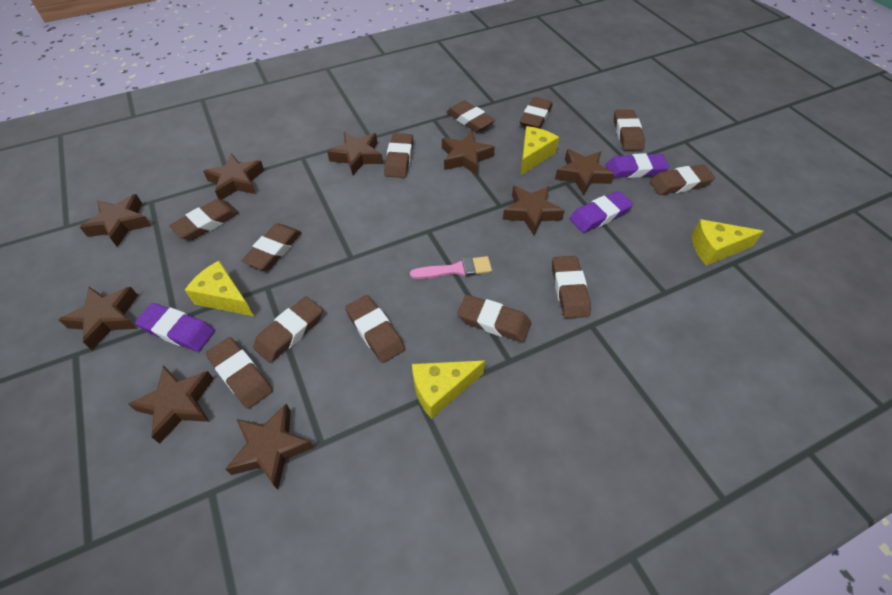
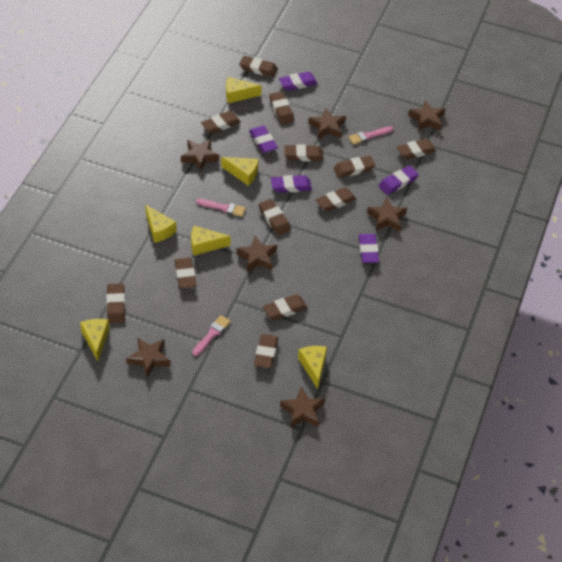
brown star: [58,287,138,350] [80,194,151,247] [128,365,214,444] [203,153,264,200] [225,404,314,489] [327,132,383,175] [442,131,495,175] [503,186,565,236] [555,149,614,195] = 9 -> [126,338,171,378] [181,139,220,172] [236,236,277,272] [280,387,325,428] [308,108,346,139] [367,197,407,231] [408,100,446,131] = 7
pink brush: [410,256,492,279] = 1 -> [192,315,231,356] [196,198,246,217] [348,126,393,145] = 3
purple eraser: [135,303,215,352] [570,191,633,233] [606,153,669,178] = 3 -> [249,126,278,153] [271,175,312,193] [279,72,318,91] [359,234,379,263] [379,166,419,195] = 5
yellow cheese: [185,261,254,316] [412,361,485,419] [520,126,559,176] [692,219,764,266] = 4 -> [80,319,110,361] [145,205,177,243] [191,226,230,256] [221,157,259,186] [226,77,262,103] [298,346,327,389] = 6

